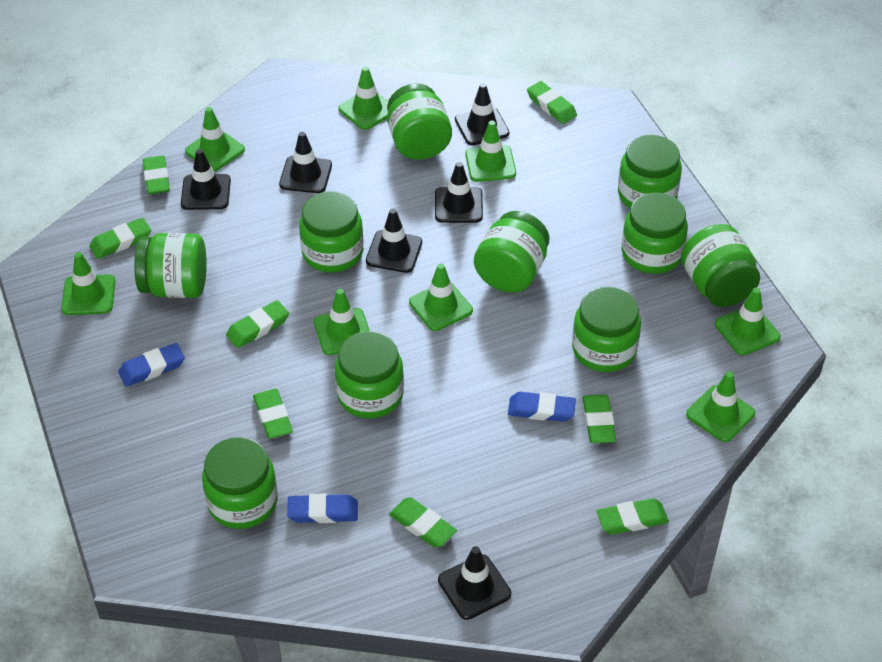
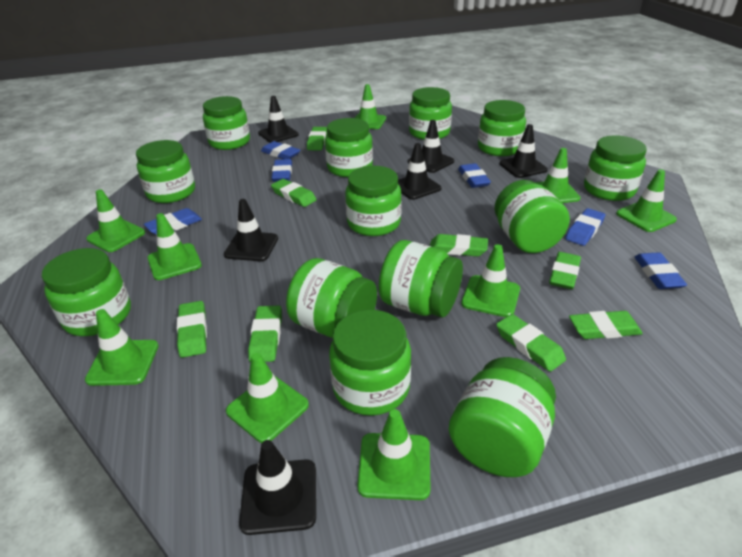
blue eraser: [118,343,185,387] [287,493,358,523] [508,392,576,422] = 3 -> [144,208,202,235] [261,141,300,159] [271,159,292,182] [458,163,491,188] [565,208,605,246] [635,252,687,289] = 6
green jar: [134,233,207,298] [202,437,278,529] [299,191,363,273] [335,331,404,419] [387,84,452,160] [474,211,549,293] [572,287,641,372] [618,135,682,208] [622,193,688,274] [681,224,760,307] = 10 -> [42,248,131,336] [136,140,195,203] [203,96,250,150] [286,258,377,338] [325,118,373,177] [329,310,411,416] [345,166,402,236] [379,240,463,318] [409,87,452,140] [449,357,556,477] [478,100,526,156] [494,180,570,253] [584,136,647,201] = 13
green traffic cone: [61,252,115,315] [185,107,245,171] [314,289,370,355] [338,67,388,130] [409,263,473,331] [465,121,516,182] [686,371,755,442] [715,288,781,355] = 8 -> [85,309,159,386] [86,189,145,252] [147,213,202,280] [226,353,309,443] [355,84,386,129] [357,409,431,500] [461,244,520,317] [535,148,581,203] [616,169,677,232] = 9

